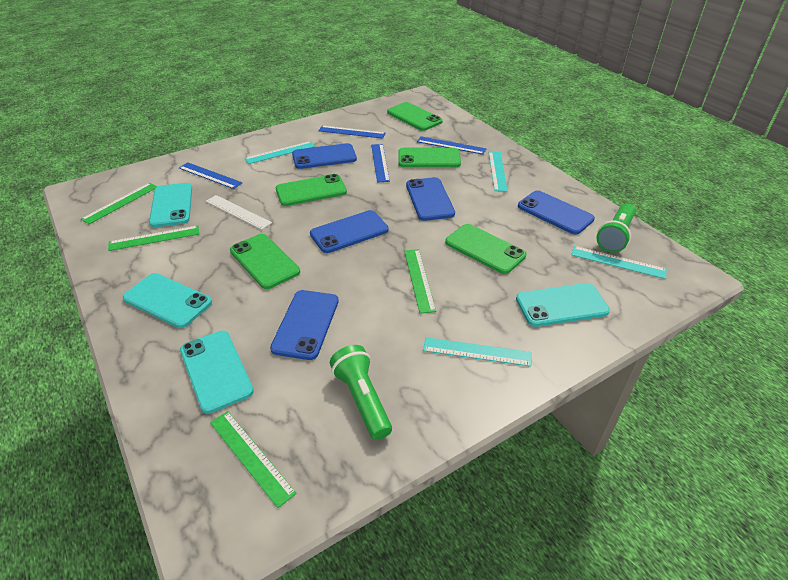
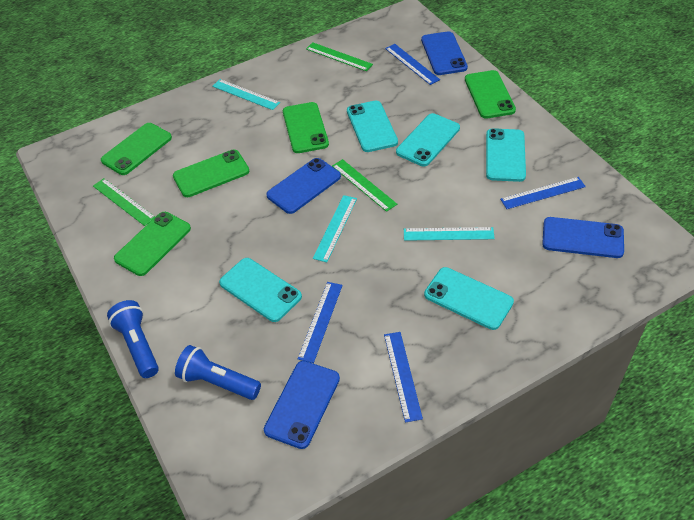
blue flashlight: none = 0 -> [107,300,159,378] [175,345,261,400] = 2
blue phone: [270,290,339,360] [292,143,357,169] [310,210,389,253] [406,177,455,221] [518,190,595,235] = 5 -> [264,361,340,449] [266,158,341,214] [421,31,468,75] [542,217,624,258] = 4
green flashlight: [330,345,392,440] [596,203,636,253] = 2 -> none = 0
green ruler: [81,183,157,224] [108,226,199,251] [210,411,297,508] [404,249,436,314] = 4 -> [93,178,155,226] [306,42,373,71] [332,159,397,212] = 3
turquoise phone: [123,273,212,328] [149,183,192,227] [180,331,254,414] [516,283,610,327] = 4 -> [219,258,302,322] [347,101,398,152] [396,113,460,166] [424,267,514,330] [486,128,526,182] = 5
turquoise ruler: [245,141,315,164] [423,337,532,367] [488,152,508,192] [571,246,667,279] = 4 -> [212,79,280,110] [313,195,357,262] [404,227,495,241] = 3
white ruler: [206,195,272,230] = 1 -> none = 0

